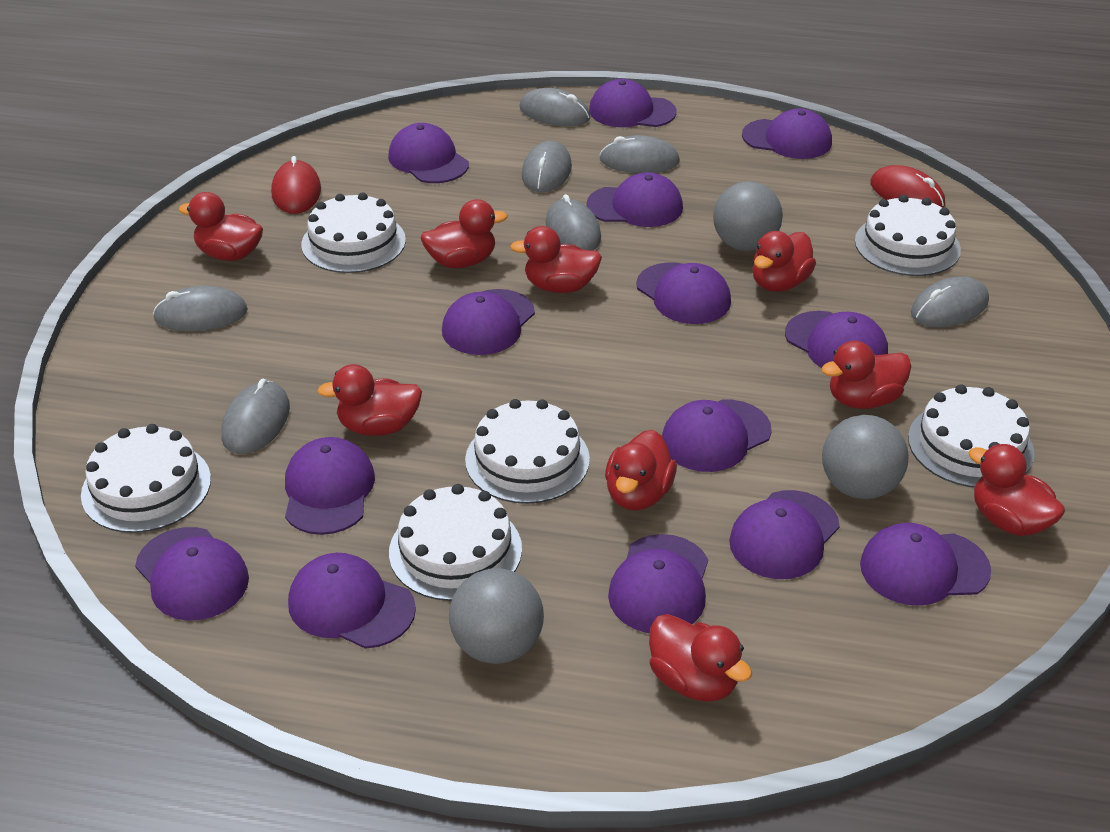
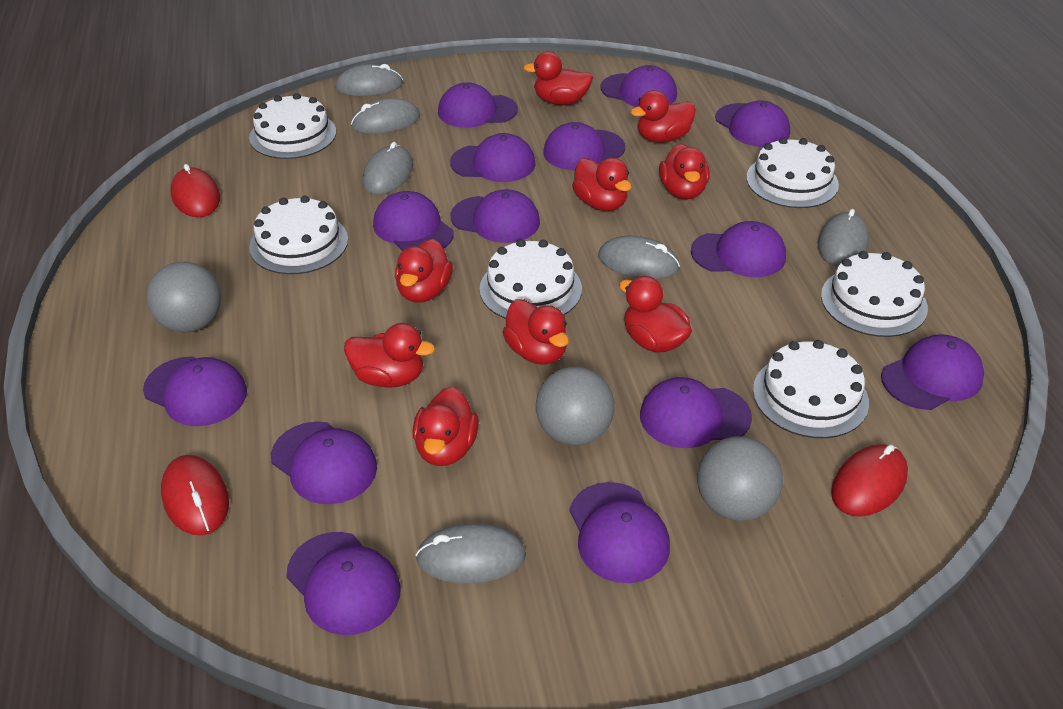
grey mouse: [153,286,248,332] [221,379,290,454] [519,88,590,127] [522,141,572,192] [546,194,601,251] [599,135,680,173] [911,276,989,328] = 7 -> [335,64,403,96] [351,98,420,134] [362,142,413,195] [415,523,526,584] [598,236,680,279] [818,209,869,266] = 6
red mouse: [271,156,321,214] [870,165,945,208] = 2 -> [161,455,229,535] [171,164,220,217] [831,444,908,517] = 3

